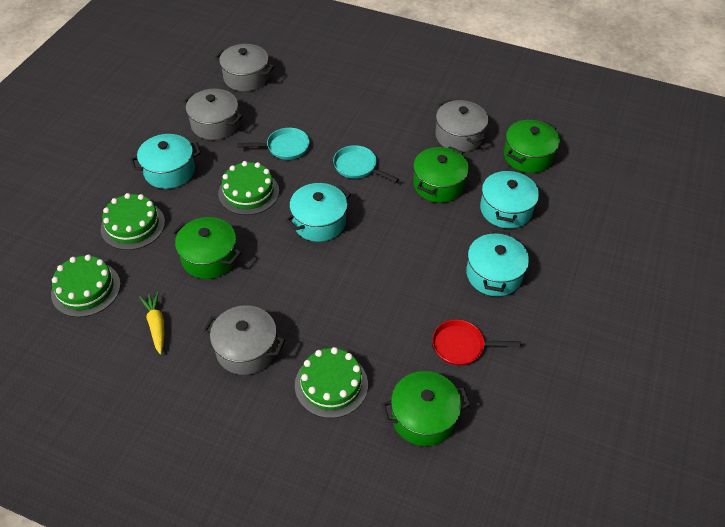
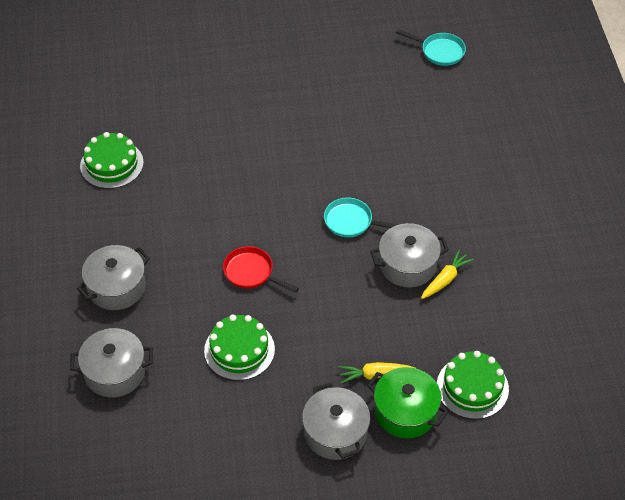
green cake: [51,255,121,317] [101,193,165,250] [218,161,279,215] [295,347,368,418] = 4 -> [80,132,144,189] [204,314,275,381] [437,351,509,419] = 3
green pot: [172,217,241,279] [381,371,470,446] [413,146,469,203] [504,120,560,173] = 4 -> [367,367,448,439] = 1
turquoise pot: [130,134,201,189] [285,183,351,242] [466,230,529,296] [480,168,539,229] = 4 -> none = 0
yellow carrot: [139,292,164,354] = 1 -> [339,362,415,384] [421,250,474,299] = 2

